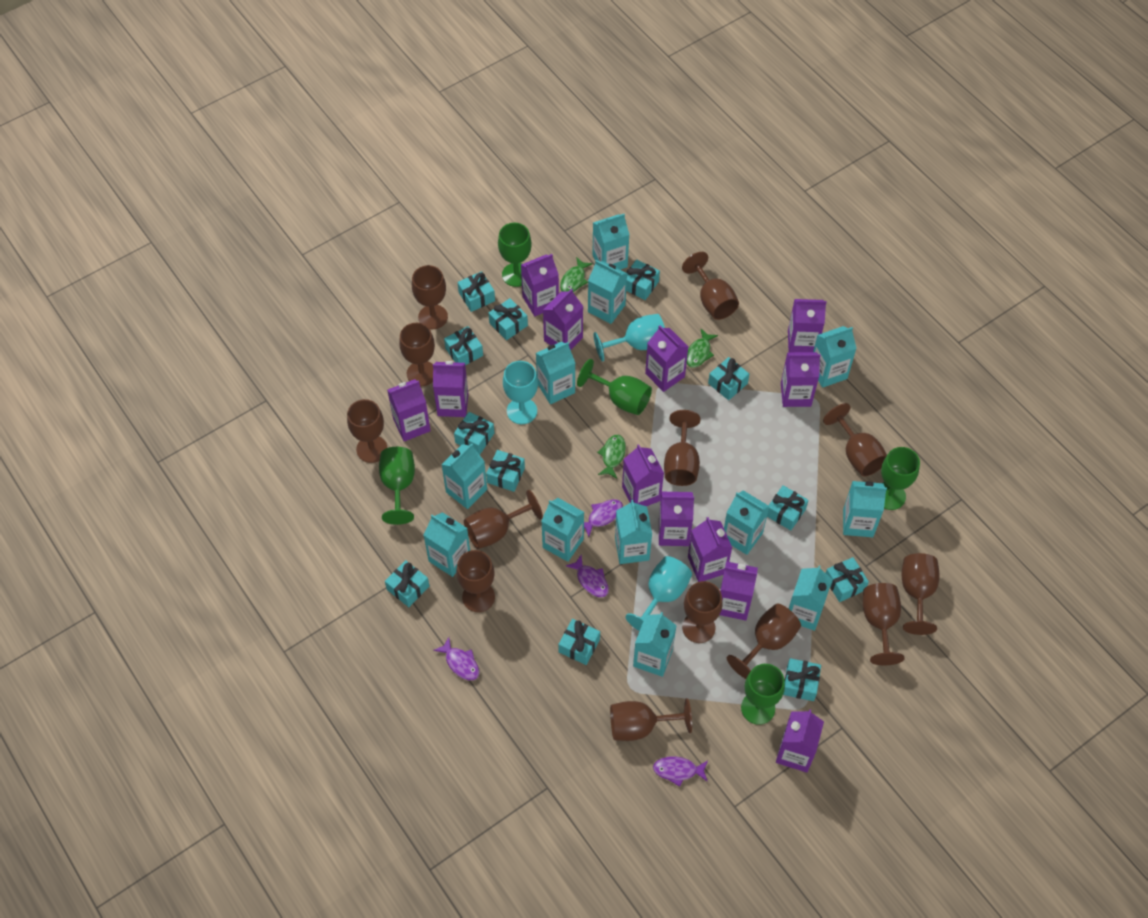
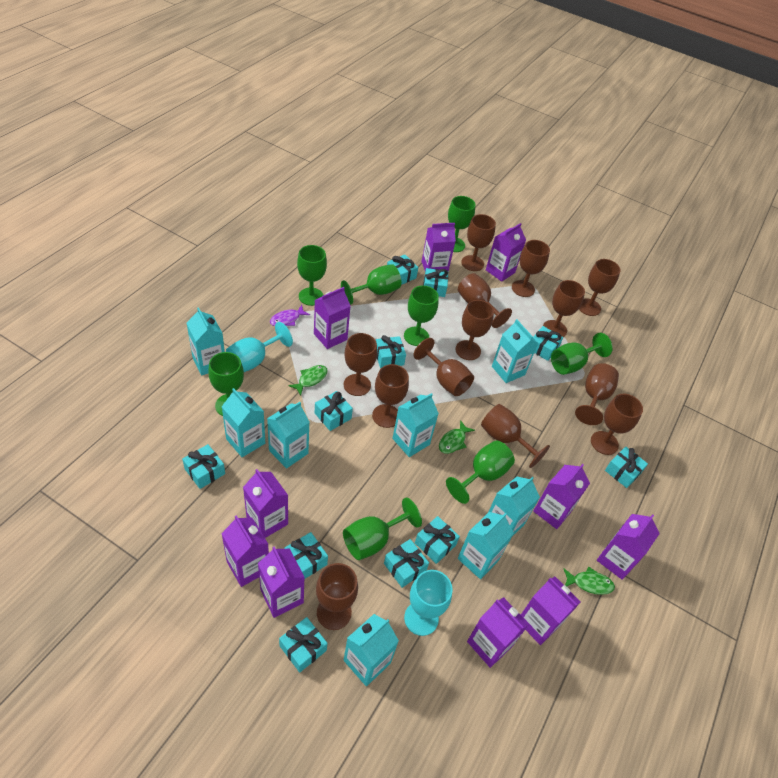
green goblet: [379,447,415,525] [498,223,532,287] [577,359,652,415] [741,664,785,725] [881,447,920,510] = 5 -> [208,352,244,416] [297,245,327,306] [341,264,401,305] [343,498,422,560] [404,285,439,346] [446,441,515,504] [448,196,475,252] [551,333,613,375] = 8
purple carton: [387,379,431,442] [433,361,468,417] [521,254,559,317] [543,289,583,350] [622,445,664,506] [645,325,688,392] [659,492,694,546] [688,517,732,582] [720,561,758,621] [776,709,824,773] [781,352,821,407] [788,299,826,352] = 12 -> [221,515,269,587] [243,469,288,538] [258,547,305,618] [314,287,350,349] [421,223,456,272] [467,597,529,668] [486,223,526,282] [521,576,580,645] [533,464,590,529] [597,514,660,580] = 10
purple fish: [433,637,479,680] [566,555,609,597] [584,499,623,537] [653,756,708,787] = 4 -> [270,305,310,326] = 1
turquoise carton: [424,512,470,577] [441,444,487,509] [536,342,575,404] [541,498,584,562] [588,260,627,324] [592,214,629,270] [615,500,652,564] [633,612,677,677] [724,490,769,555] [788,566,832,631] [813,326,857,388] [843,481,887,537] = 12 -> [187,307,225,375] [221,388,265,457] [267,402,309,469] [344,614,399,686] [392,393,439,457] [458,512,514,579] [489,477,540,535] [492,319,538,383] = 8
turquoise gift: [385,560,429,607] [444,326,483,365] [454,412,494,455] [458,271,495,312] [486,450,525,492] [489,298,528,340] [558,619,600,665] [626,259,660,300] [708,357,749,400] [767,485,809,531] [783,658,821,701] [826,557,869,602] = 12 -> [182,444,225,489] [279,617,328,672] [284,532,328,579] [315,391,353,431] [376,335,406,368] [384,539,429,588] [387,254,418,285] [415,516,460,564] [423,268,448,297] [533,326,563,361] [605,447,648,488] = 11
turquoise goblet: [503,361,538,424] [593,314,665,362] [625,556,692,631] = 3 -> [226,322,293,372] [404,570,452,636] = 2

